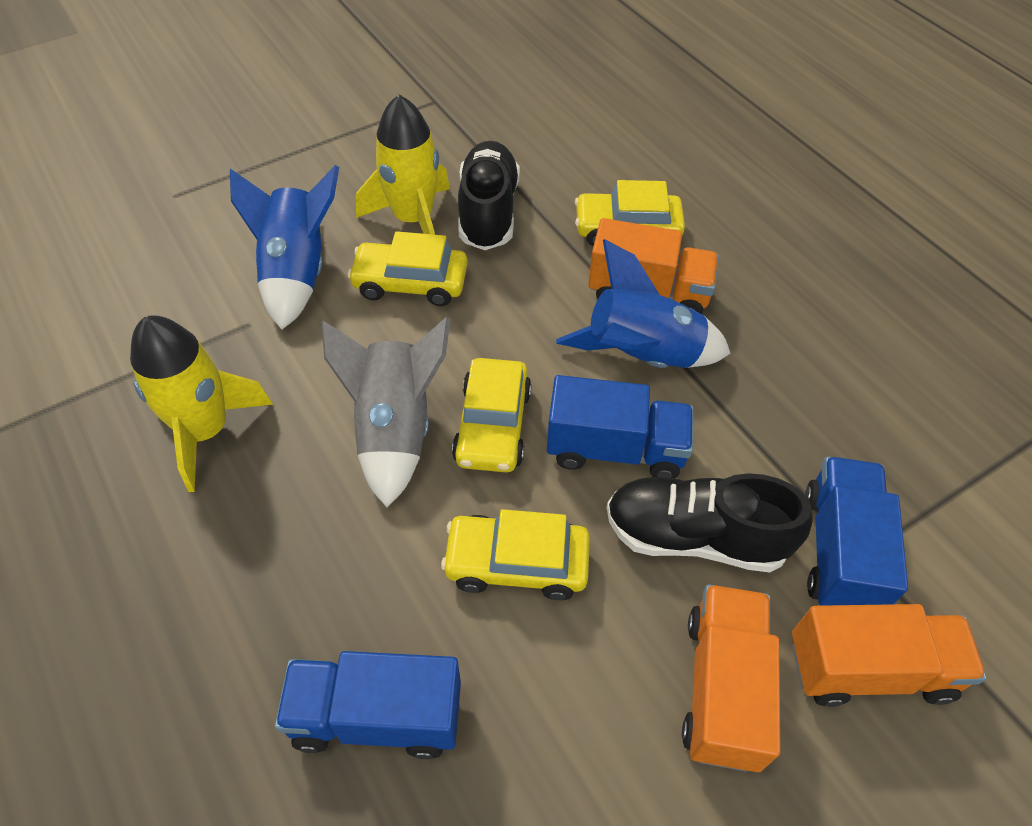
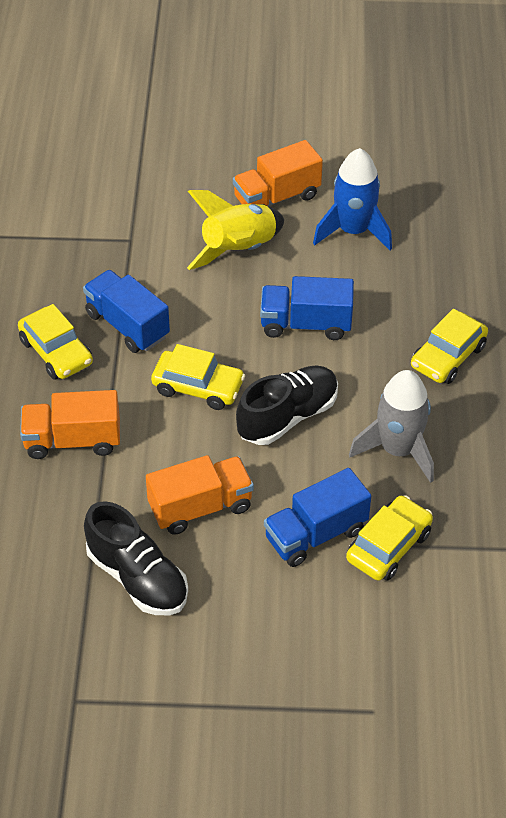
blue rocket: [230,165,339,330] [556,239,731,368] = 2 -> [313,148,392,250] = 1
yellow rocket: [130,315,273,492] [356,94,450,235] = 2 -> [187,190,284,270] = 1

